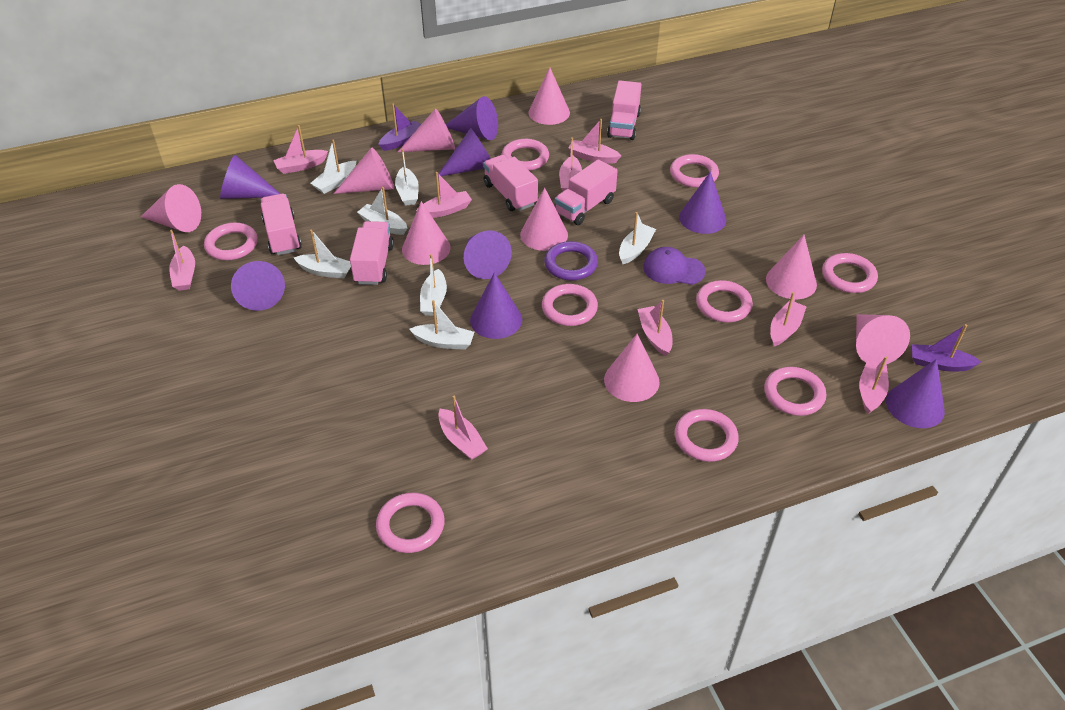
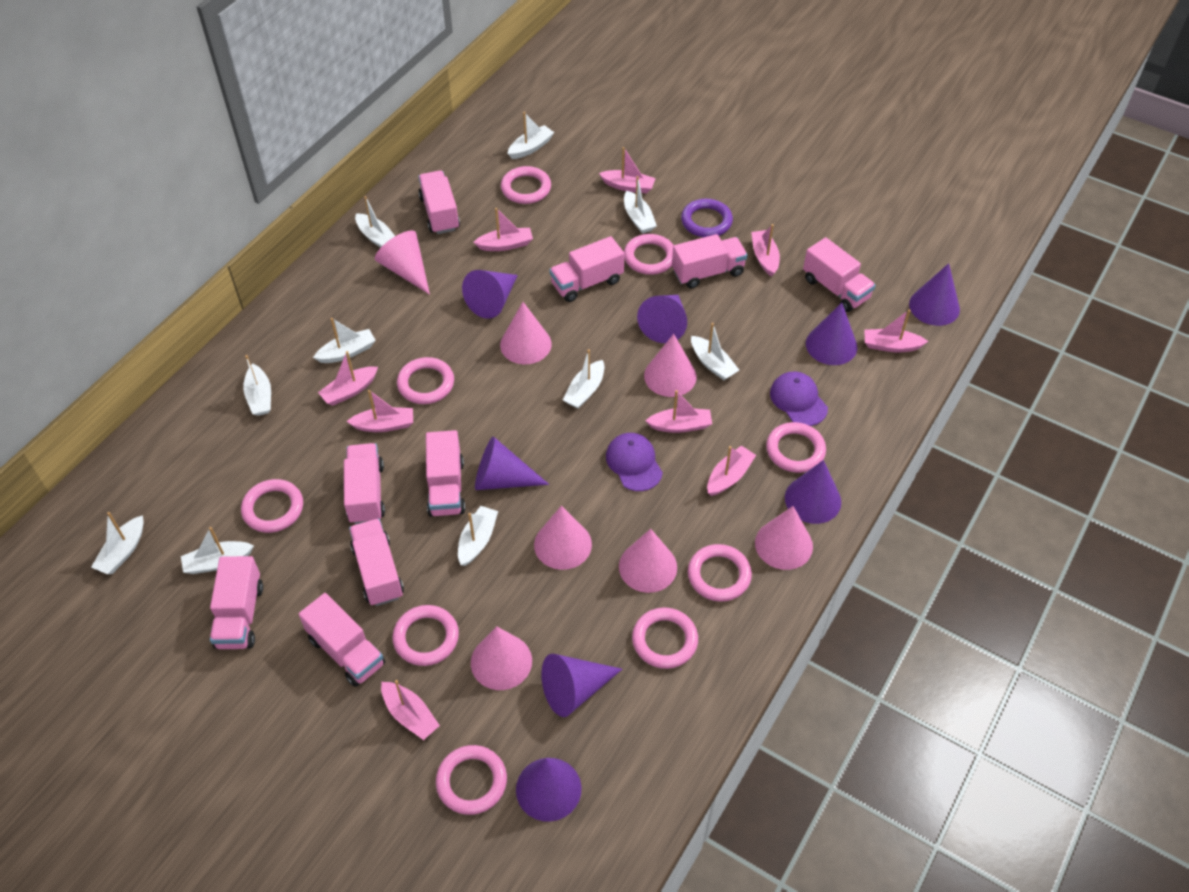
pink cone: [141,184,201,232] [333,147,394,194] [398,109,455,152] [402,201,451,265] [520,188,568,251] [528,67,570,125] [604,334,660,402] [766,235,817,299] [856,314,910,364] = 9 -> [375,230,430,295] [471,626,532,690] [500,302,552,364] [534,506,592,570] [619,529,677,593] [644,334,697,397] [755,506,813,570] = 7
pink truck: [261,194,302,255] [350,221,394,285] [483,155,538,211] [555,159,618,225] [607,80,642,140] = 5 -> [210,556,263,649] [299,593,385,687] [344,443,385,524] [349,518,404,606] [418,170,460,234] [426,430,465,517] [549,236,624,302] [672,234,748,289] [803,237,876,312] = 9
purple boat: [378,104,421,151] [912,324,981,372] = 2 -> none = 0
purple cap: [643,247,705,285] = 1 -> [606,433,663,491] [770,372,828,426] = 2
white boat: [294,229,351,278] [310,140,356,194] [357,187,407,235] [395,149,419,206] [409,300,474,350] [420,254,447,316] [619,212,656,264] = 7 -> [91,512,144,574] [181,527,254,574] [243,355,271,416] [313,318,376,363] [355,196,395,248] [458,506,498,566] [507,112,554,159] [563,349,605,409] [624,176,657,234] [691,323,739,380] = 10

